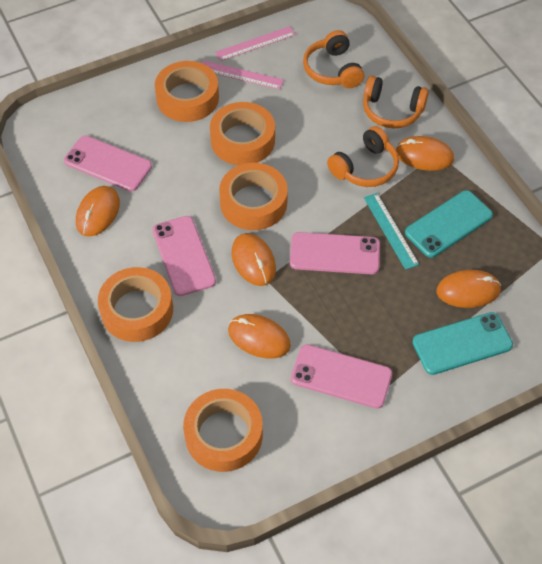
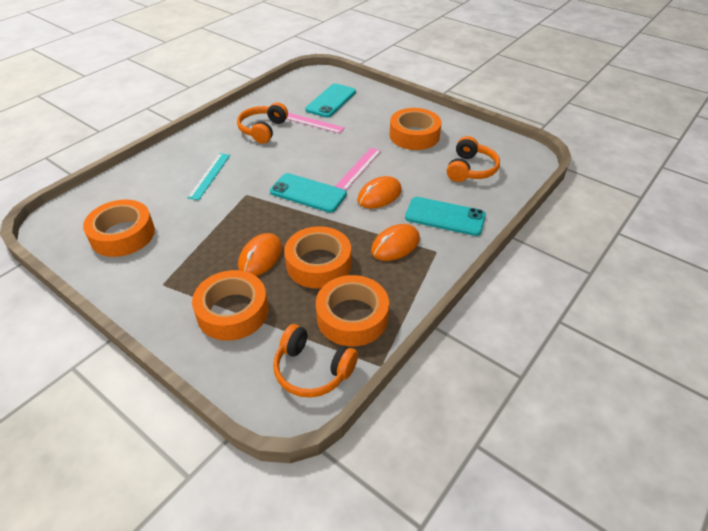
orange mouse: [76,186,120,237] [228,314,291,359] [231,233,276,286] [395,136,454,171] [437,270,501,308] = 5 -> [238,233,282,276] [357,176,402,208] [371,224,420,261] = 3
pink phone: [64,136,152,191] [152,216,216,296] [290,232,380,274] [291,344,392,409] = 4 -> none = 0
turquoise phone: [405,190,493,258] [412,312,513,375] = 2 -> [270,173,347,213] [305,83,356,118] [405,197,486,236] = 3

